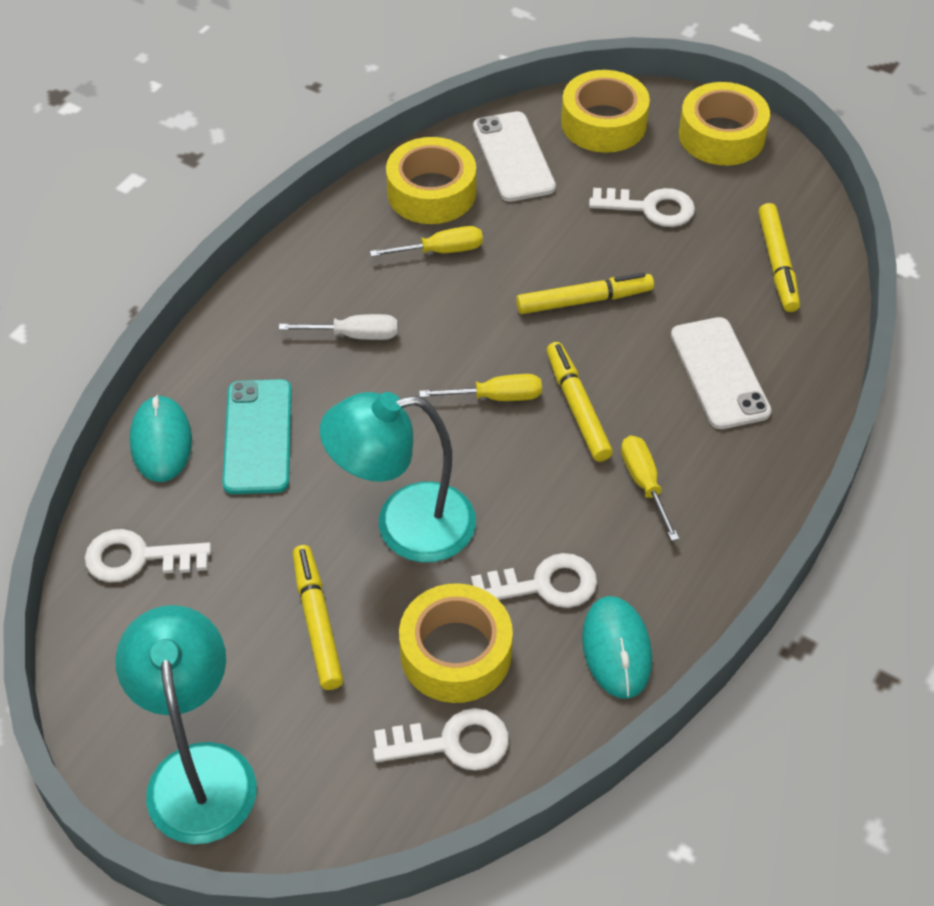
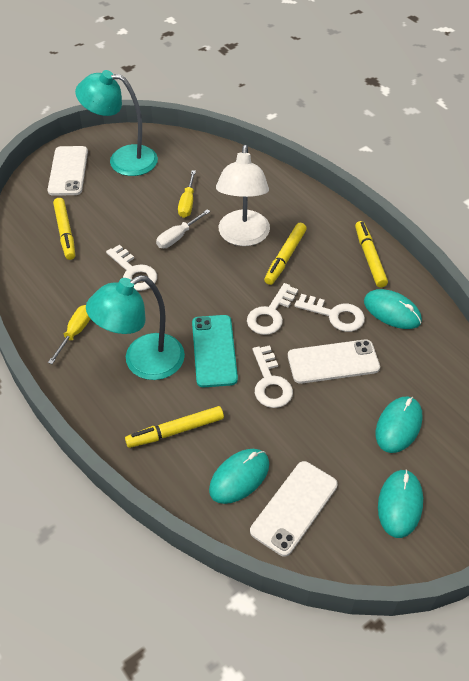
turquoise mouse: [130,395,192,482] [582,596,652,699] = 2 -> [209,449,269,504] [364,289,422,329] [376,396,423,453] [378,469,423,538] = 4
white lamp: none = 0 -> [216,145,270,246] = 1
white phone: [473,111,556,202] [671,317,771,429] = 2 -> [47,146,88,196] [250,461,338,557] [288,339,380,384] = 3
yellow screwdriver: [370,226,483,257] [419,374,542,401] [621,436,679,541] = 3 -> [48,305,90,364] [178,170,196,218] = 2
yellow tape: [386,137,476,224] [399,583,513,703] [561,70,650,153] [679,82,770,165] = 4 -> none = 0

